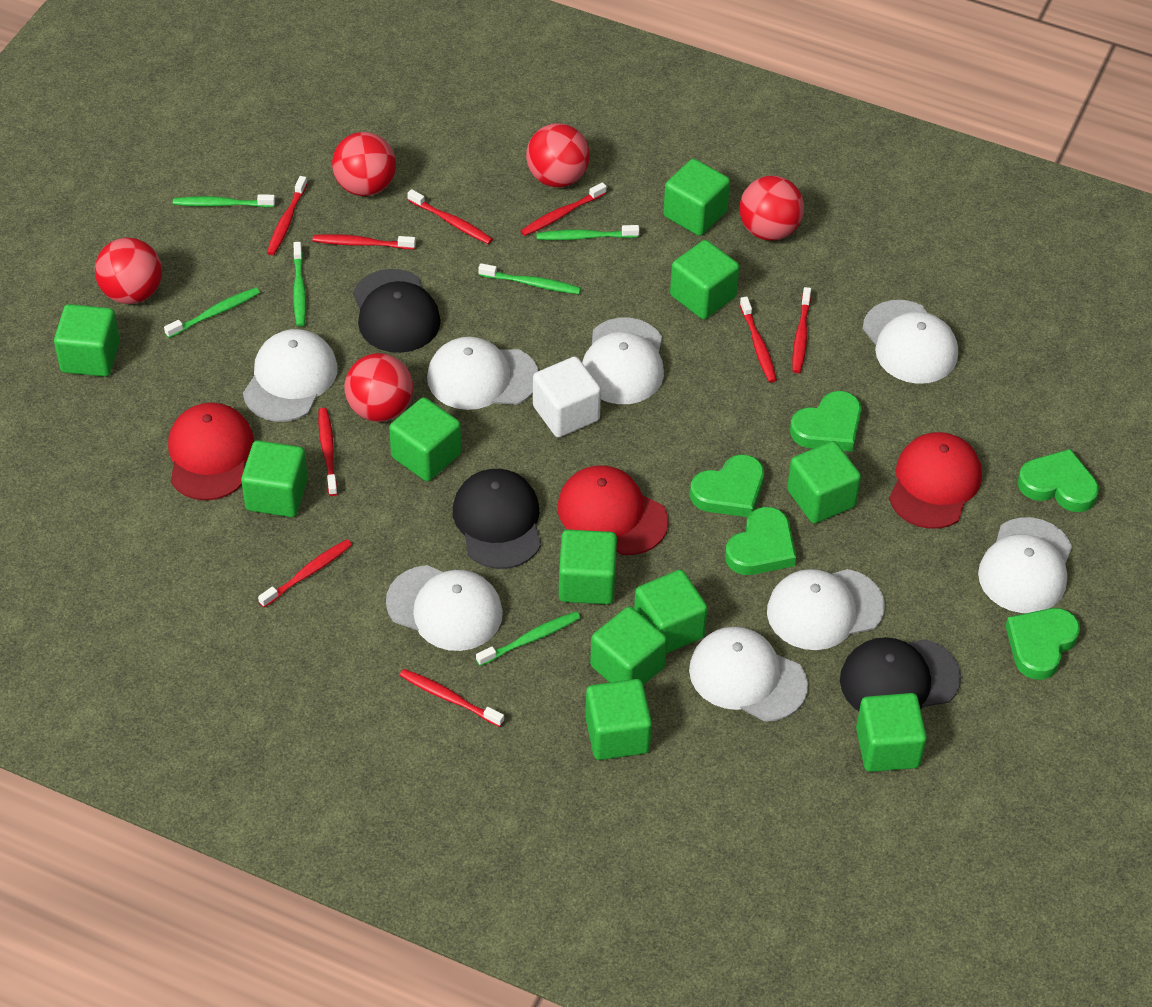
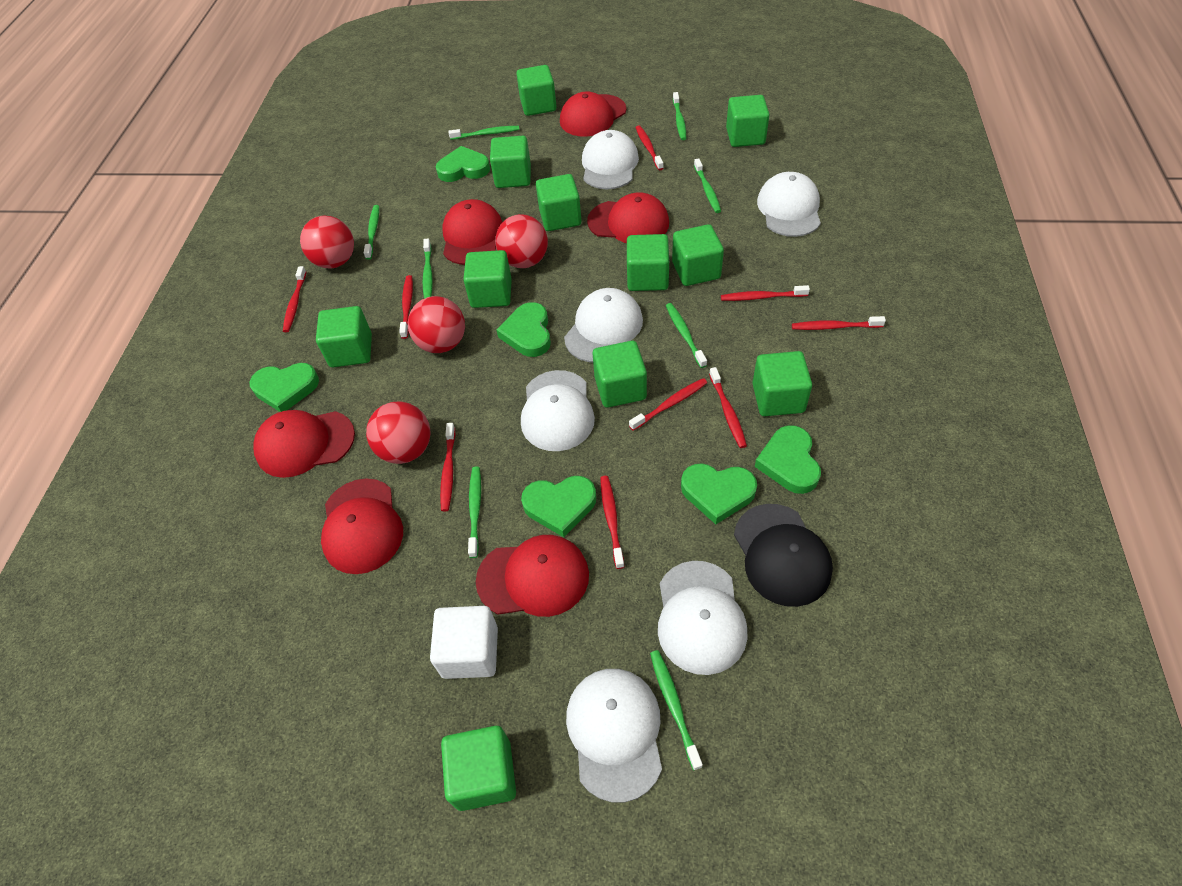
black cap: [353,269,441,353] [453,469,541,569] [840,637,961,711] = 3 -> [734,504,833,607] = 1
green heart: [690,455,764,517] [725,507,796,575] [790,391,861,452] [1006,608,1080,680] [1018,449,1099,512] = 5 -> [249,363,319,412] [436,146,490,182] [497,302,551,357] [521,476,596,537] [681,463,757,524] [755,425,821,494] = 6
green toothbrush: [164,287,260,338] [173,194,275,207] [293,242,306,327] [476,611,581,666] [478,263,581,294] [536,225,639,240] = 6 -> [364,205,379,260] [423,238,433,299] [448,126,519,140] [468,466,481,558] [650,650,703,770] [666,303,707,368] [673,92,686,140] [694,159,721,213] = 8
red ball: [95,238,162,304] [332,132,396,196] [344,353,413,422] [526,123,590,187] [740,176,804,241] = 5 -> [300,216,354,268] [366,401,431,464] [408,296,465,353] [495,214,548,268] = 4
red cap: [168,402,254,500] [558,466,669,555] [889,432,982,529] = 3 -> [253,410,355,478] [321,478,403,574] [442,199,502,265] [476,535,589,617] [560,91,626,137] [587,193,669,243] = 6
white cap: [243,329,338,422] [386,565,503,651] [427,337,538,410] [582,318,664,404] [689,626,808,722] [767,569,885,650] [863,300,958,384] [978,517,1072,613] = 8 -> [521,370,595,451] [564,288,643,362] [566,669,662,803] [582,130,639,189] [658,561,748,675] [757,172,821,237] = 6

